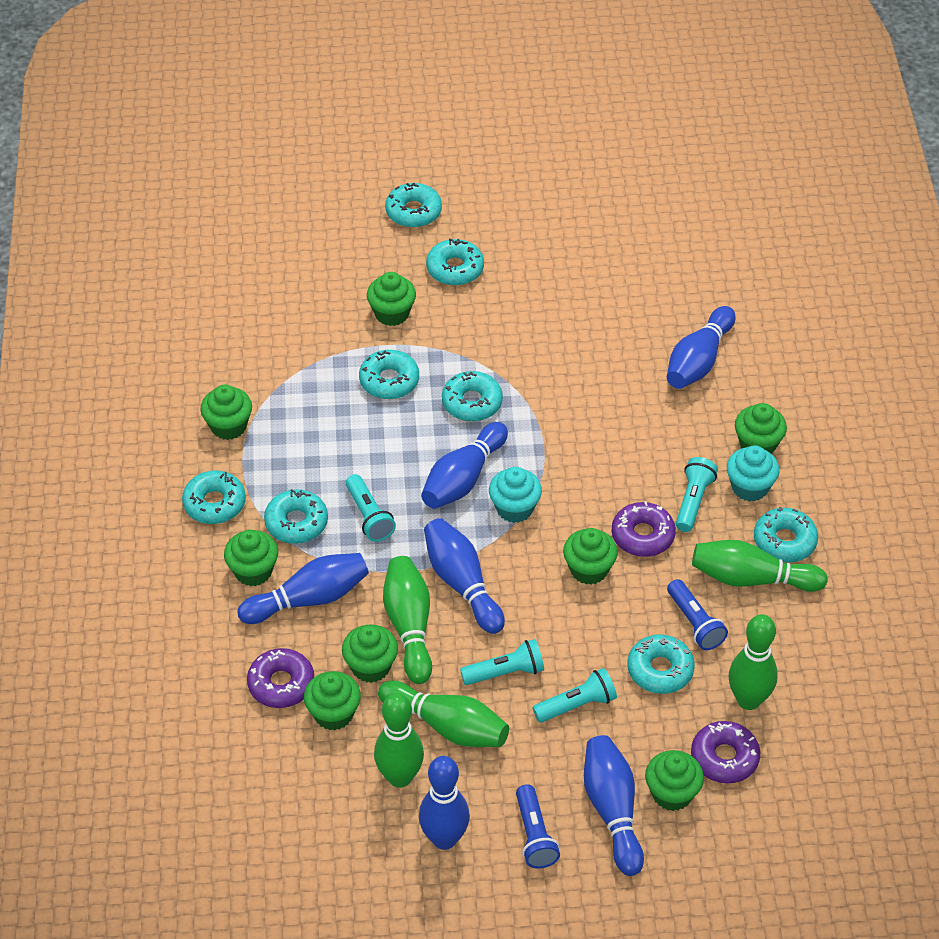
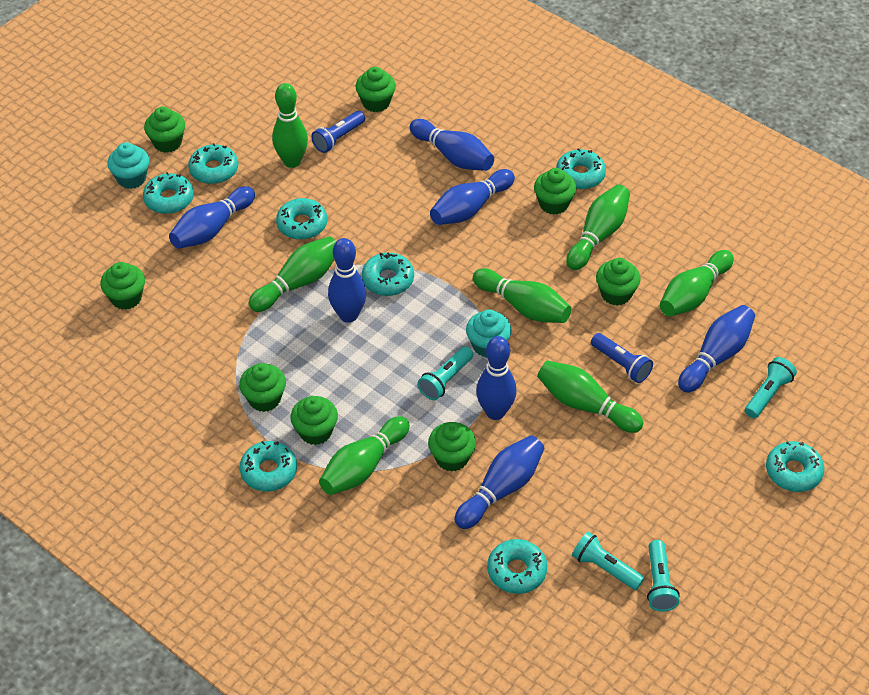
blue bowling pin: [238,553,369,624] [419,756,470,850] [421,422,508,509] [424,518,505,634] [584,735,644,876] [667,306,736,389] = 6 -> [169,186,255,249] [328,238,366,323] [410,119,494,171] [430,169,515,225] [454,435,545,529] [476,336,517,420] [678,305,755,393] = 7
green bowling pin: [374,693,424,788] [378,681,509,747] [383,556,432,684] [692,540,828,592] [729,614,778,710] = 5 -> [249,236,336,312] [272,83,308,168] [319,416,410,495] [473,268,571,323] [537,360,644,433] [566,185,630,270] [660,250,734,316] = 7
purple donut: [247,648,314,708] [612,501,676,557] [691,721,760,784] = 3 -> none = 0

